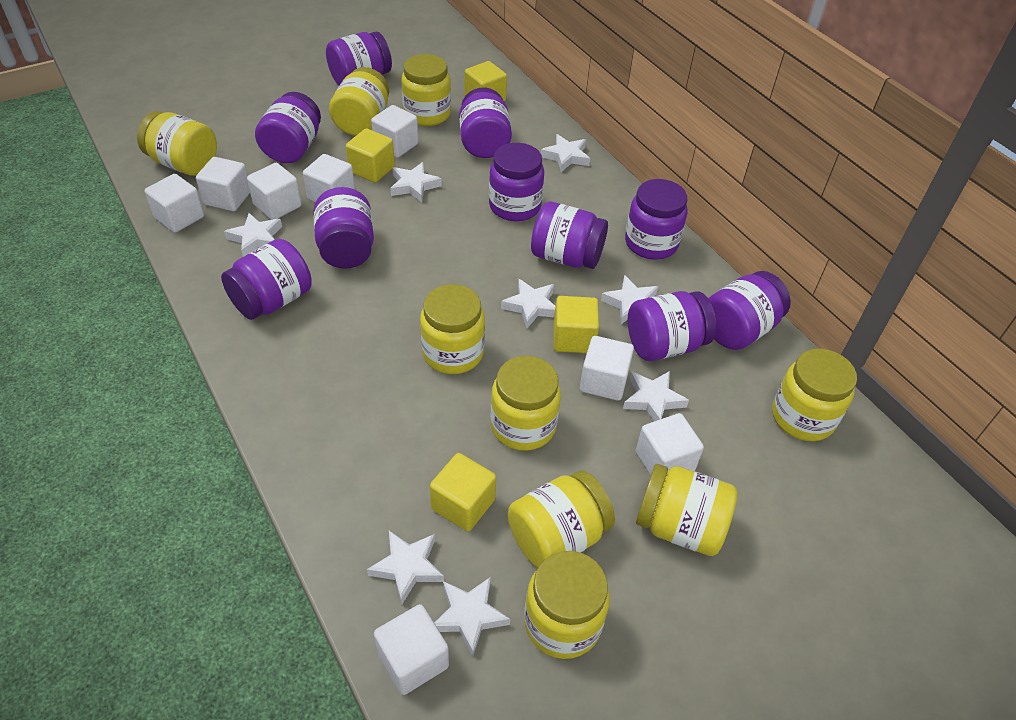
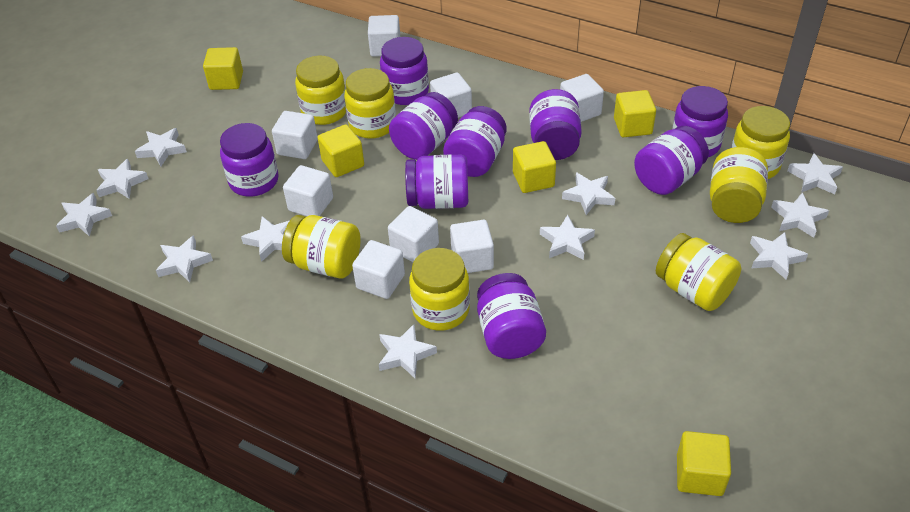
purple jar: [221,239,312,320] [255,92,321,163] [314,187,374,269] [326,31,392,85] [459,87,512,158] [489,143,544,221] [531,202,608,269] [625,179,688,260] [628,291,716,361] [708,271,791,350] = 10 -> [220,123,279,197] [380,37,429,105] [389,92,458,160] [405,154,468,209] [443,106,506,177] [477,273,546,359] [529,89,582,160] [634,126,709,195] [672,86,728,157] = 9
white star: [224,213,282,257] [367,531,444,604] [390,162,442,203] [434,577,510,656] [501,279,555,328] [541,134,590,172] [601,275,658,324] [623,371,689,421] = 8 -> [56,193,112,237] [96,159,148,199] [135,128,187,166] [156,235,213,282] [241,216,289,262] [379,324,437,379] [540,215,595,260] [562,172,615,215] [750,232,808,280] [771,192,829,238] [787,153,843,194] = 11
yellow cube: [346,128,395,183] [430,453,496,532] [465,61,507,102] [553,296,599,353] = 4 -> [203,47,243,90] [318,124,364,177] [513,141,556,193] [614,90,656,137] [677,431,731,496] = 5
yellow jar: [137,111,217,176] [329,67,389,136] [401,54,451,126] [420,284,485,374] [490,356,561,451] [508,471,615,568] [524,551,610,659] [636,464,738,556] [772,349,857,441] = 9 -> [282,215,361,278] [295,56,346,125] [344,68,396,139] [409,248,470,331] [656,233,741,311] [710,147,768,223] [731,106,790,179] = 7

